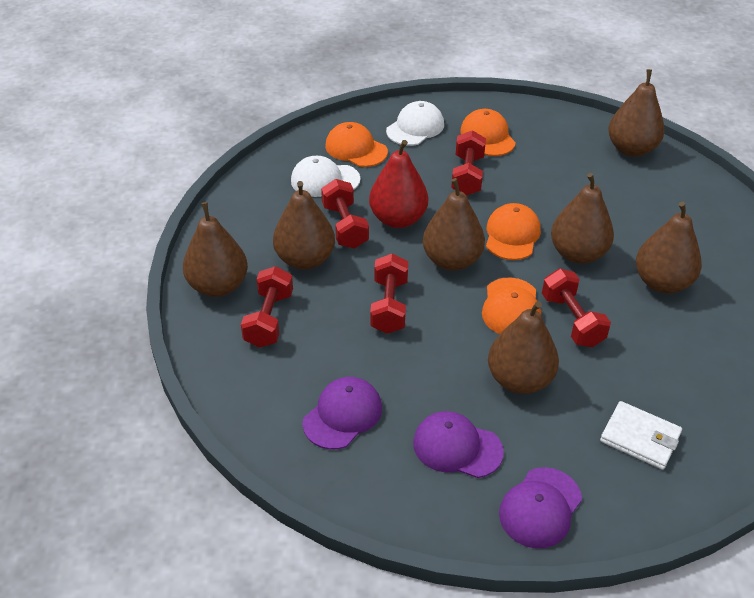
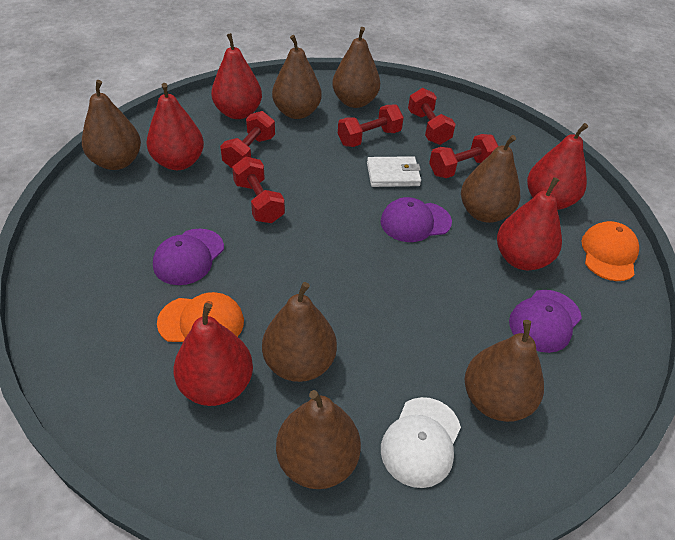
orange cap: [325,122,388,167] [460,109,516,156] [482,278,541,334] [486,203,541,260] = 4 -> [157,292,244,342] [582,221,639,281] = 2
red pear: [369,140,428,228] = 1 -> [146,83,204,170] [173,303,253,406] [211,33,262,119] [497,177,562,270] [527,123,588,210] = 5
white cap: [291,156,360,197] [386,101,444,146] = 2 -> [381,397,461,488] = 1

